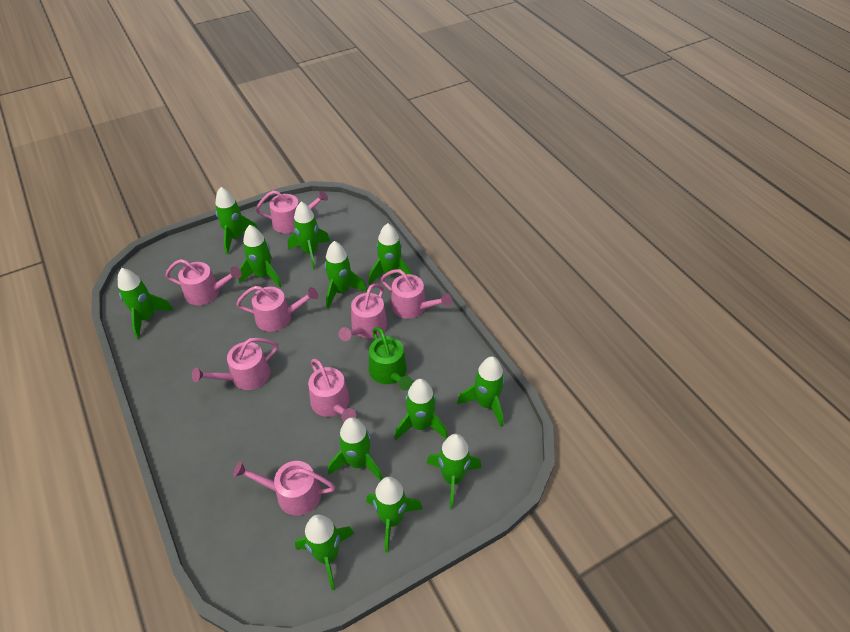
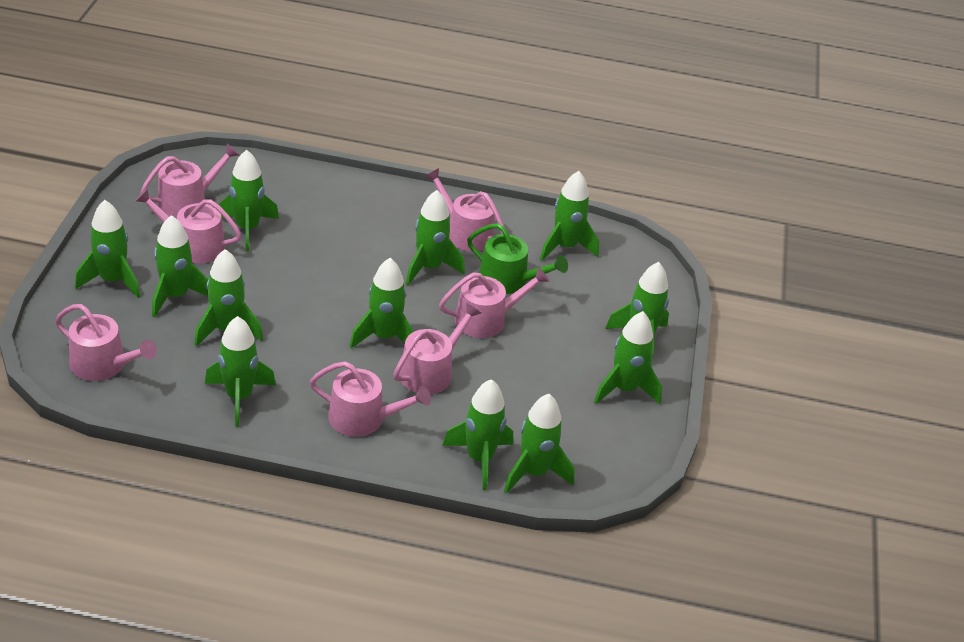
pink watering can: [165,259,242,305] [192,338,278,390] [233,461,336,516] [236,286,318,332] [256,191,328,233] [308,359,356,422] [339,284,387,341] [381,269,452,319] = 8 -> [55,304,157,381] [135,189,241,263] [140,144,239,218] [310,361,431,437] [393,302,481,394] [425,168,504,252] [439,267,549,338] = 7

